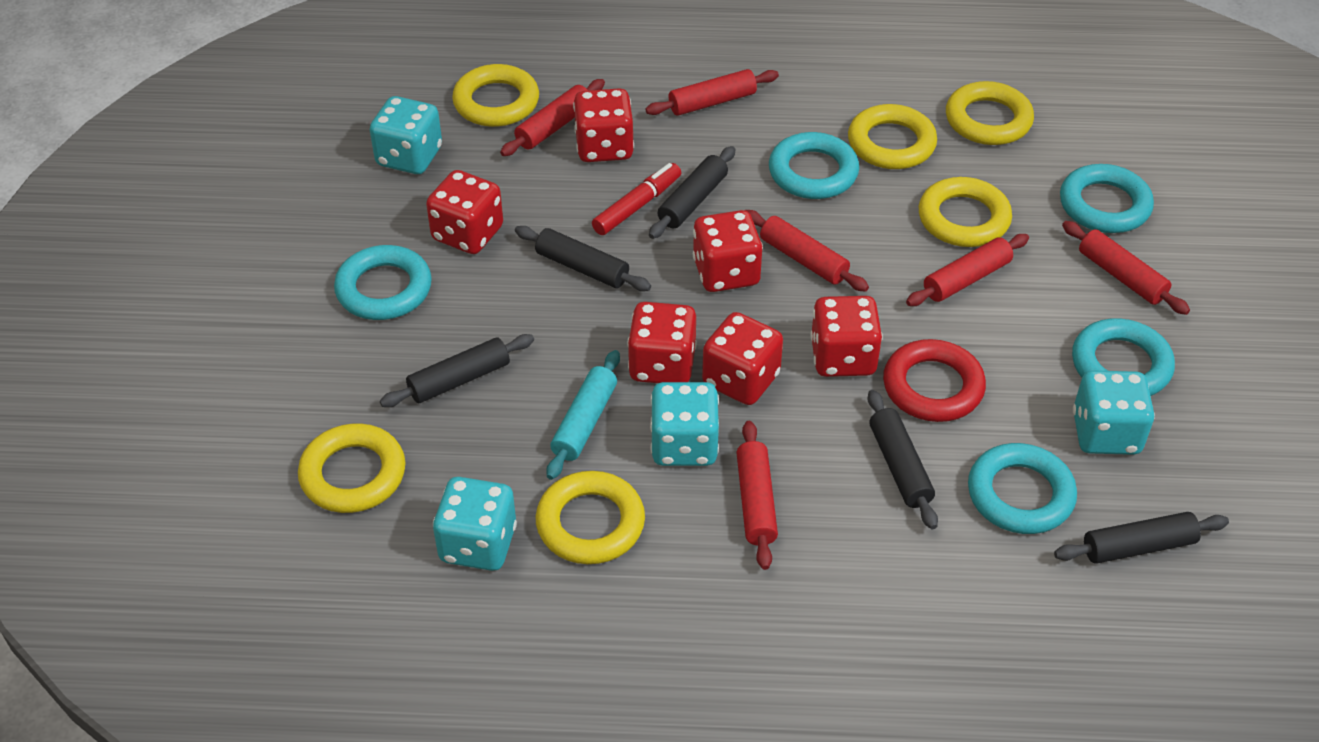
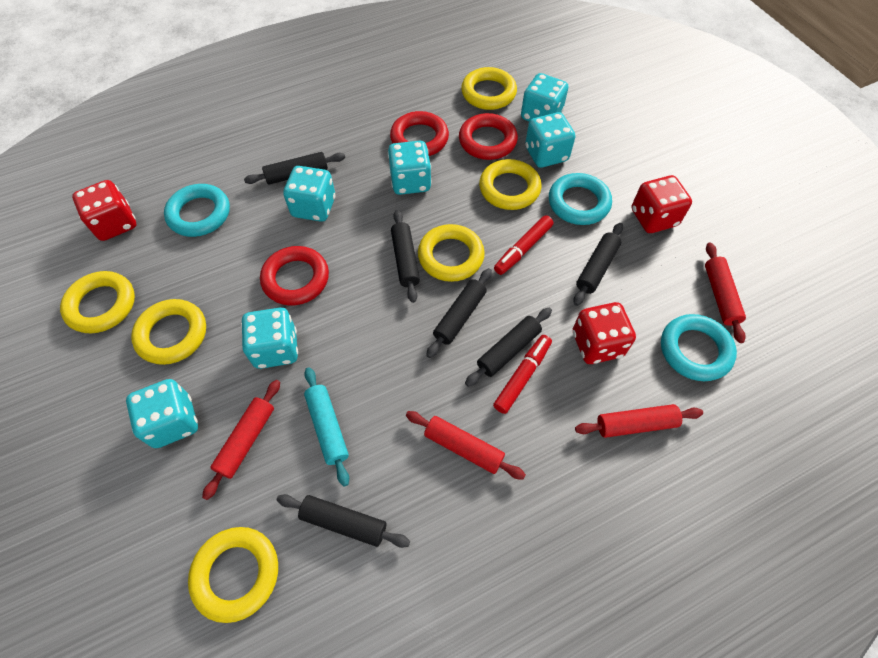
black rolling pin: [380,334,534,407] [515,226,651,291] [649,146,736,239] [867,390,938,529] [1054,512,1229,564] = 5 -> [244,152,345,185] [277,494,410,548] [391,210,420,303] [426,268,492,358] [465,308,552,387] [573,223,623,306] = 6
red dice: [426,170,503,254] [573,88,634,162] [627,302,697,383] [693,210,763,292] [702,312,783,405] [811,296,883,377] = 6 -> [72,180,136,241] [573,302,636,364] [632,175,692,233] = 3
red marker: [592,163,681,235] = 1 -> [493,335,552,414] [494,215,553,275] = 2
red ring: [883,339,986,422] = 1 -> [260,246,329,306] [390,111,449,156] [459,113,518,160] = 3
red rolling pin: [500,79,605,156] [645,69,779,116] [736,421,778,570] [745,210,869,292] [906,234,1029,306] [1062,221,1190,315] = 6 -> [202,380,280,500] [406,411,526,480] [575,404,703,438] [705,242,746,343] = 4
turquoise dice: [370,96,442,174] [433,477,517,571] [650,382,719,466] [1073,371,1155,455] = 4 -> [126,379,198,448] [241,308,298,369] [283,166,335,222] [388,141,432,195] [521,73,568,122] [525,112,575,168] = 6
turquoise ring: [334,245,432,320] [769,132,859,199] [968,443,1077,534] [1060,164,1154,233] [1072,318,1175,396] = 5 -> [164,184,230,237] [549,173,612,225] [661,314,737,381] = 3

